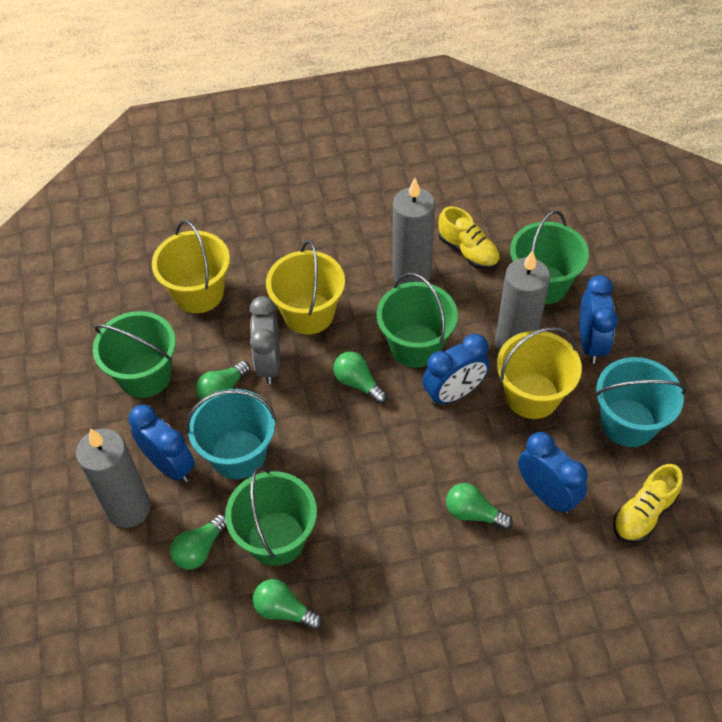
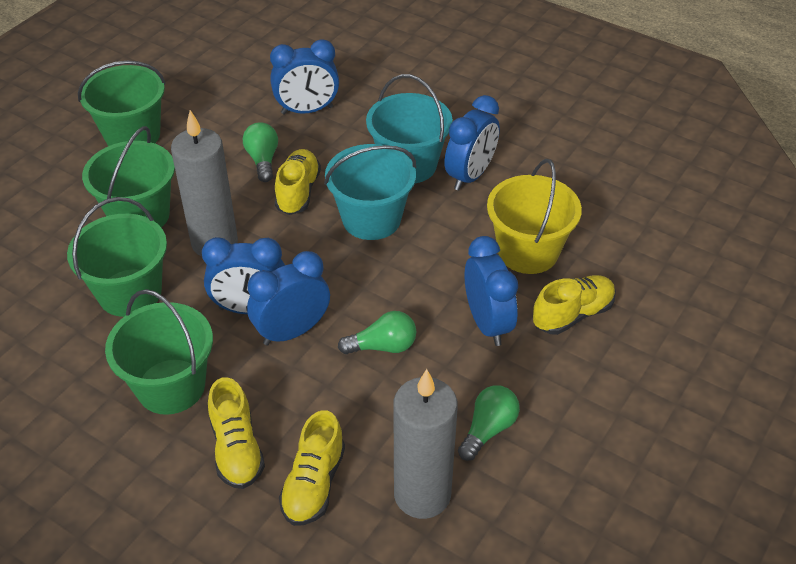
blue clock: [129,404,195,482] [422,334,490,406] [518,432,588,514] [579,275,618,364] = 4 -> [202,237,285,314] [247,251,330,346] [270,39,339,114] [444,95,500,191] [465,236,518,346] = 5
green light bulb: [170,514,227,570] [196,361,250,400] [253,579,322,630] [333,351,387,404] [446,483,513,530] = 5 -> [243,122,278,182] [338,311,416,354] [458,385,520,461] = 3
grey candle: [76,429,151,528] [392,178,435,285] [495,250,550,351] = 3 -> [171,110,238,257] [393,369,458,519] = 2
grey clock: [249,296,280,384] = 1 -> none = 0
yellow bucket: [152,220,230,313] [266,240,345,335] [497,327,582,419] = 3 -> [487,159,582,274] = 1
yellow shoe: [439,206,500,270] [613,464,683,543] = 2 -> [208,377,265,489] [275,149,321,215] [279,410,345,526] [533,275,616,335] = 4

